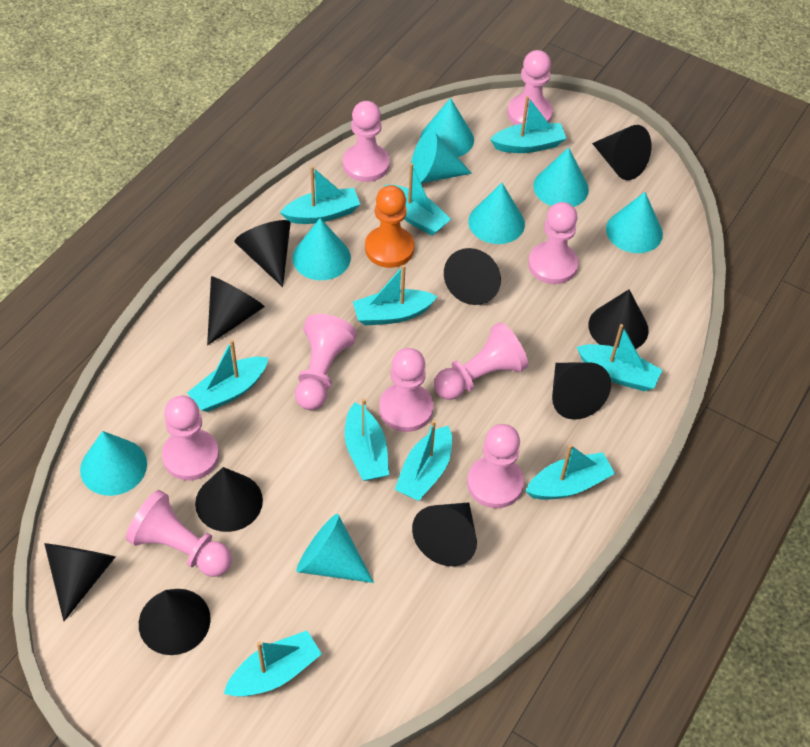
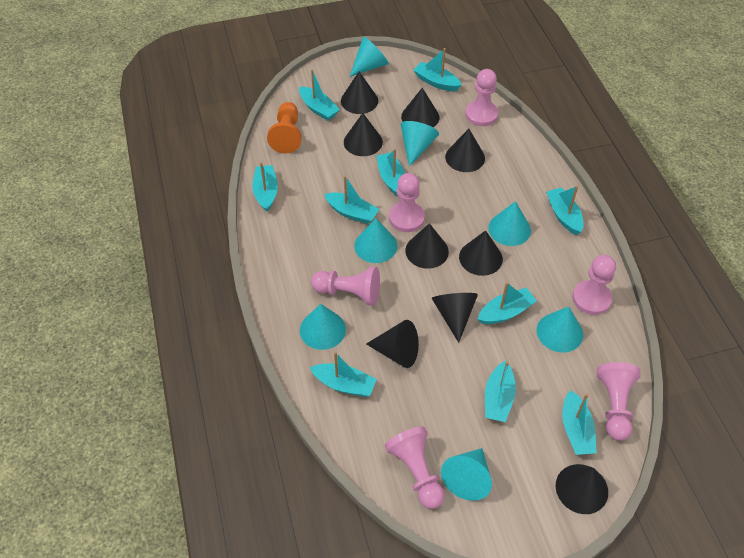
black cone: [44,543,115,621] [139,589,211,655] [195,467,263,532] [207,276,265,345] [234,220,291,287] [412,502,477,566] [444,248,501,305] [552,362,611,420] [588,289,649,349] [592,125,651,180] = 10 -> [341,72,378,114] [344,113,383,156] [366,320,419,368] [401,88,439,127] [405,223,449,269] [432,293,478,343] [445,129,485,172] [459,230,503,276] [556,464,608,514] = 9
pink pawn: [126,490,232,577] [162,396,219,481] [295,314,357,410] [343,101,390,182] [379,348,433,432] [434,322,528,400] [467,424,524,508] [507,50,553,125] [528,202,579,284] = 9 -> [311,266,380,306] [385,426,445,509] [389,173,425,232] [465,69,498,126] [572,255,616,315] [597,362,640,441] = 6
turquoise cone: [80,431,147,496] [292,218,351,280] [297,514,374,583] [411,130,472,183] [420,98,474,157] [468,183,525,244] [533,147,589,207] [606,192,663,253] = 8 -> [300,304,346,350] [350,37,389,77] [354,218,397,263] [401,121,439,167] [441,448,492,501] [488,201,531,246] [537,306,583,353] = 7

